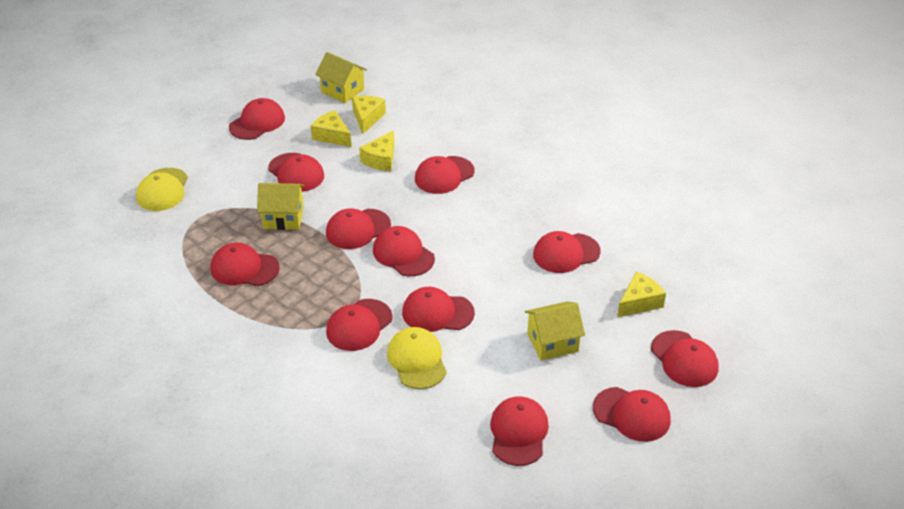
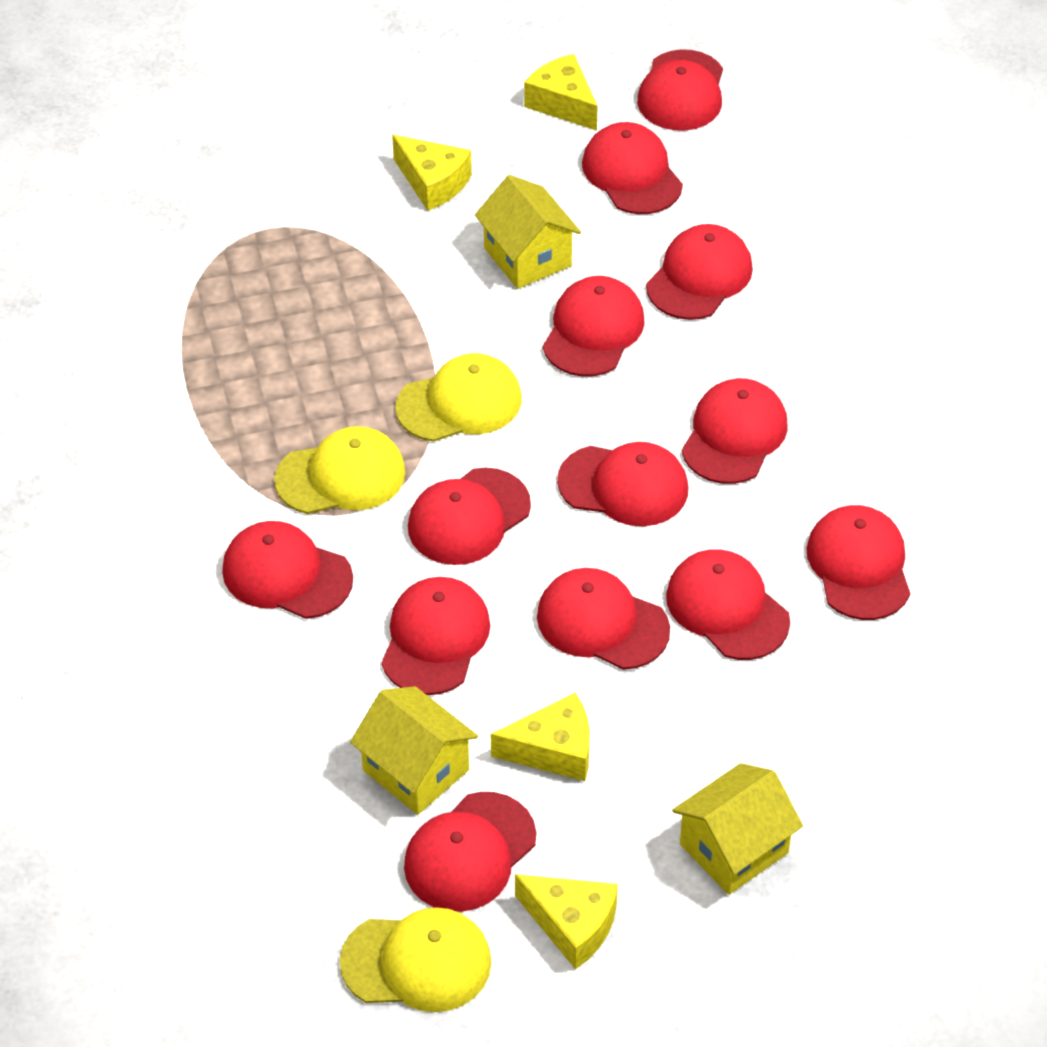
red cap: [211,243,280,286] [229,98,285,140] [268,153,324,192] [326,208,391,249] [326,299,393,351] [373,226,435,276] [402,287,475,332] [415,156,474,194] [490,396,549,466] [533,231,601,273] [593,387,671,442] [651,330,719,387] = 12 -> [222,521,353,619] [381,577,490,695] [404,792,536,912] [408,467,531,565] [537,568,670,670] [543,276,645,377] [557,442,688,526] [582,122,683,214] [637,49,723,131] [646,224,753,320] [666,549,790,660] [682,378,788,484] [806,505,910,620] = 13
yellow cap: [136,168,188,211] [387,327,447,389] = 2 -> [274,426,405,514] [340,907,491,1012] [395,353,522,442] = 3

